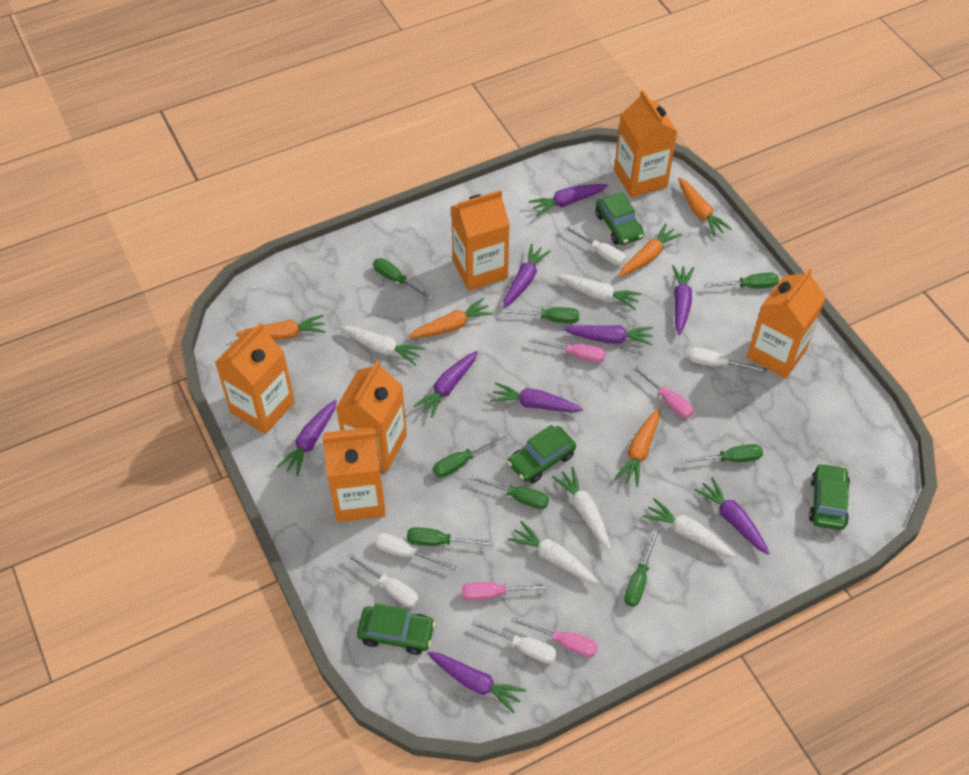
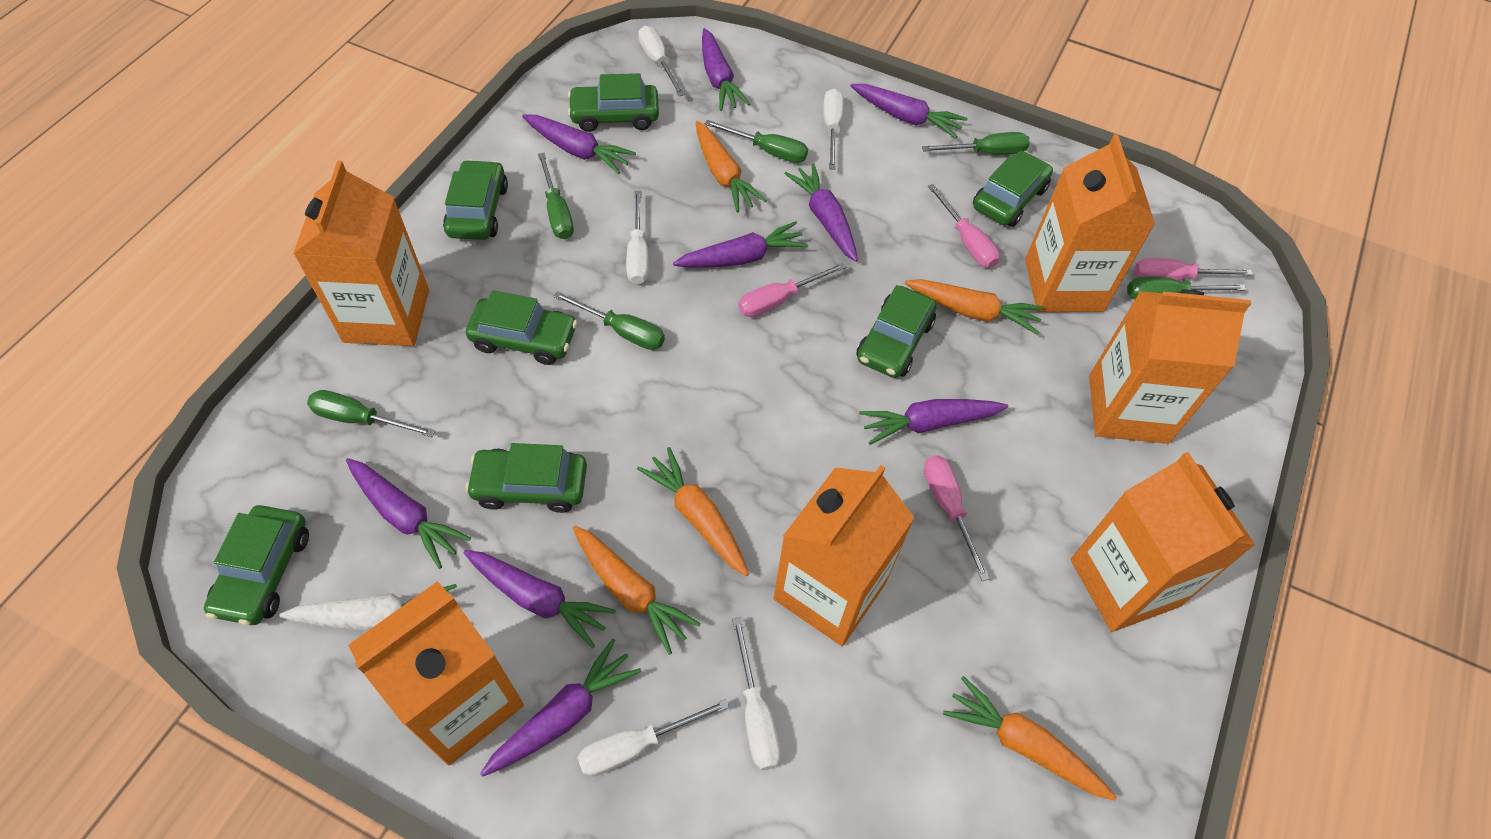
green car: [357,604,436,655] [507,425,576,483] [596,193,644,245] [809,463,850,530] = 4 -> [204,505,309,625] [443,159,508,240] [465,443,587,513] [466,290,577,365] [568,73,659,132] [856,285,937,378] [973,151,1053,227] = 7
green screwdriver: [373,258,434,300] [407,527,493,546] [433,433,506,477] [468,475,549,509] [503,307,579,323] [624,530,659,607] [681,444,763,463] [704,273,779,288] = 8 -> [307,390,435,437] [538,153,574,239] [553,291,665,350] [705,120,808,163] [922,132,1030,155] [1127,277,1246,299] = 6
white carrot: [340,326,425,365] [508,521,598,583] [552,467,611,550] [556,274,642,310] [642,498,736,557] = 5 -> [280,584,457,631] = 1

